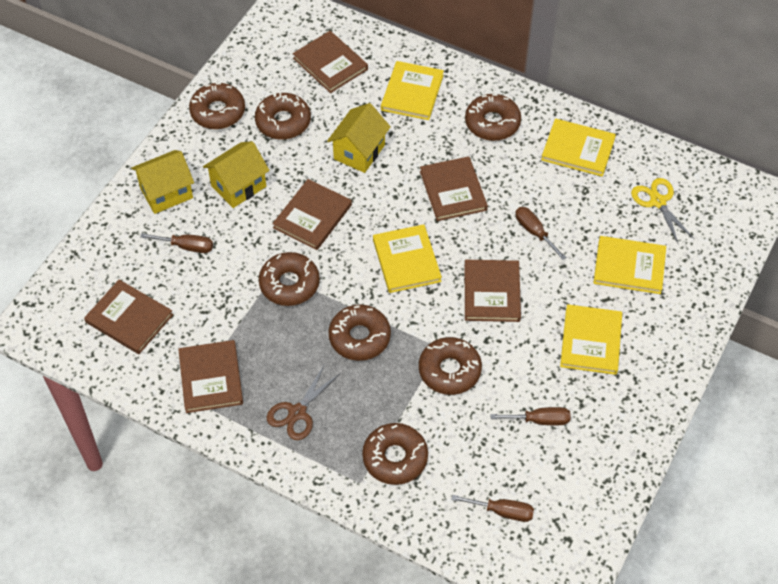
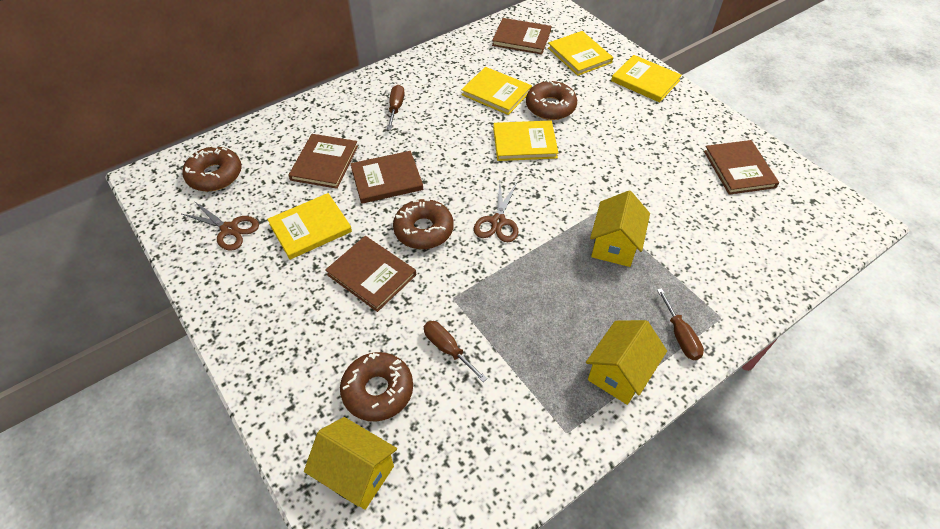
brown book: [84,280,173,354] [178,340,243,413] [272,179,352,250] [293,31,368,93] [420,156,488,221] [464,260,521,322] = 6 -> [288,134,358,189] [325,236,416,312] [350,151,423,204] [492,18,551,55] [704,140,779,195] = 5
brown donut: [189,83,245,129] [255,92,311,140] [259,252,320,306] [329,305,391,361] [362,423,428,485] [419,337,482,395] [465,94,521,141] = 7 -> [182,146,242,191] [340,352,413,422] [393,199,453,249] [526,79,577,120] = 4
brown scissors: [267,364,341,440] = 1 -> [182,201,259,251] [474,182,519,242] = 2
brown screwdriver: [140,233,213,253] [451,495,534,522] [490,407,571,425] [515,207,567,260] = 4 -> [387,85,405,129] [424,321,487,382] [657,288,704,360] = 3
yellow scissors: [631,178,694,245] = 1 -> none = 0

